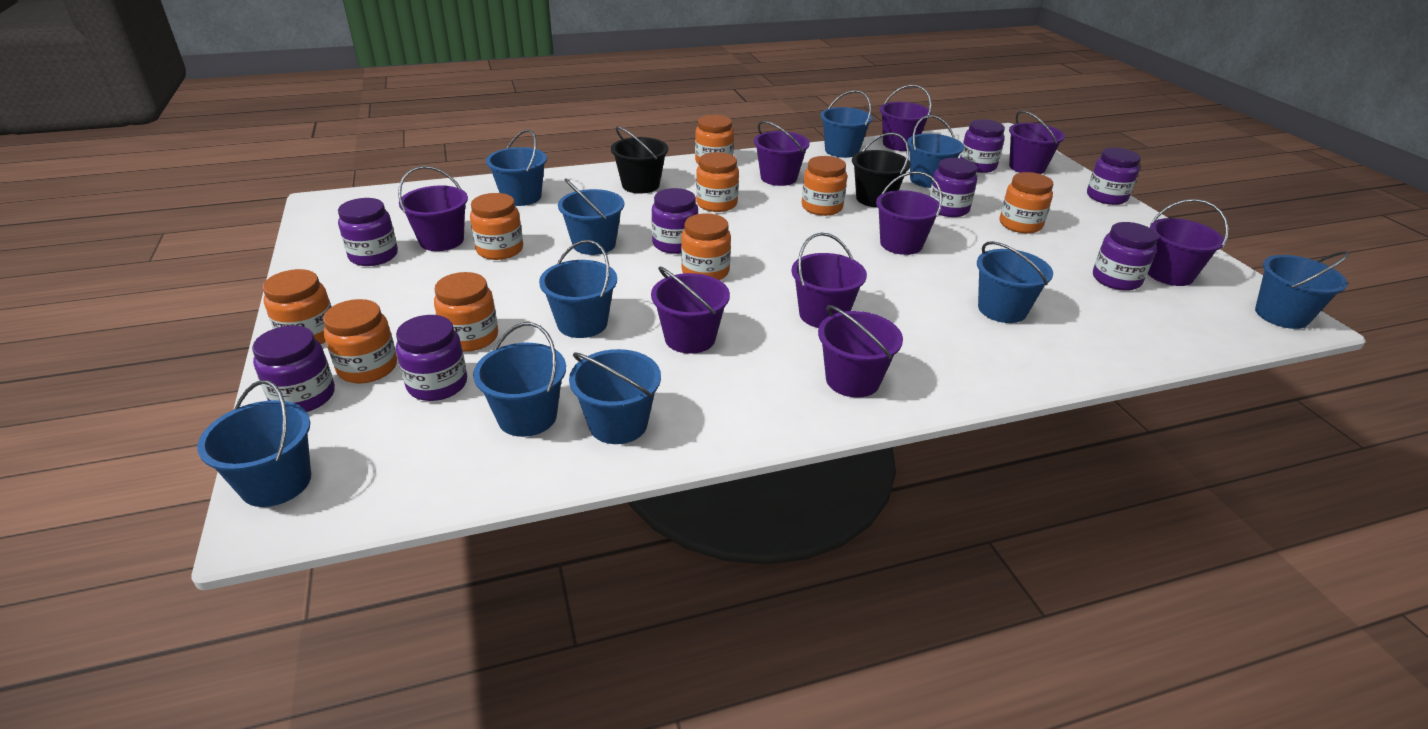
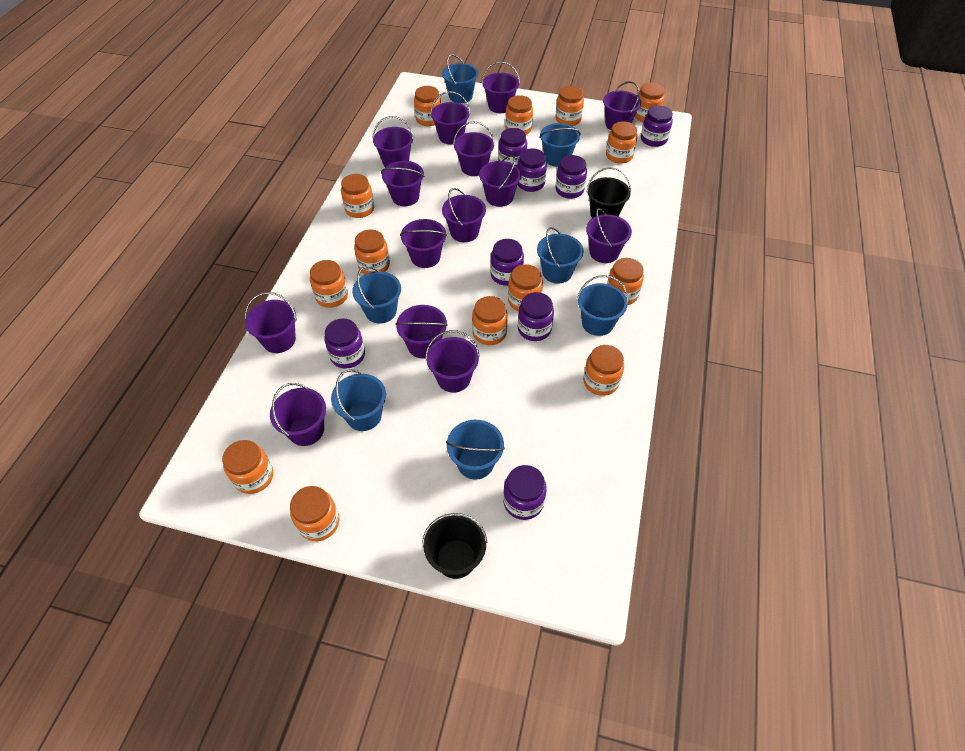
blue bucket: [197,380,311,507] [473,322,566,437] [486,129,547,206] [539,240,617,338] [558,178,624,255] [569,349,661,444] [820,90,873,158] [907,115,964,188] [977,241,1053,323] [1255,251,1349,329] = 10 -> [331,369,386,431] [352,266,401,324] [442,54,478,103] [446,420,505,480] [537,227,584,284] [539,123,581,167] [577,275,628,336] = 7
orange jar: [263,269,332,344] [323,299,397,383] [434,272,498,352] [470,193,523,260] [681,213,731,280] [695,115,734,164] [696,152,739,212] [802,156,847,216] [1000,172,1053,234] = 9 -> [222,440,273,494] [290,486,339,541] [310,260,348,308] [341,174,374,218] [354,229,390,274] [414,86,441,126] [472,296,508,345] [505,95,533,135] [508,264,543,311] [555,86,584,126] [583,345,624,396] [606,121,637,164] [607,258,644,305] [635,82,665,122] = 14
purple bucket: [398,166,468,251] [651,267,730,354] [754,121,810,186] [791,232,867,328] [818,305,903,398] [876,171,942,255] [880,85,932,151] [1009,111,1065,174] [1148,199,1228,286] = 9 -> [245,292,297,353] [270,383,326,446] [372,116,414,167] [381,161,424,206] [395,305,448,359] [400,219,447,268] [426,330,480,393] [430,91,470,144] [442,188,486,242] [453,122,495,176] [479,155,521,207] [482,61,520,113] [586,208,632,263] [603,81,641,130] = 14

